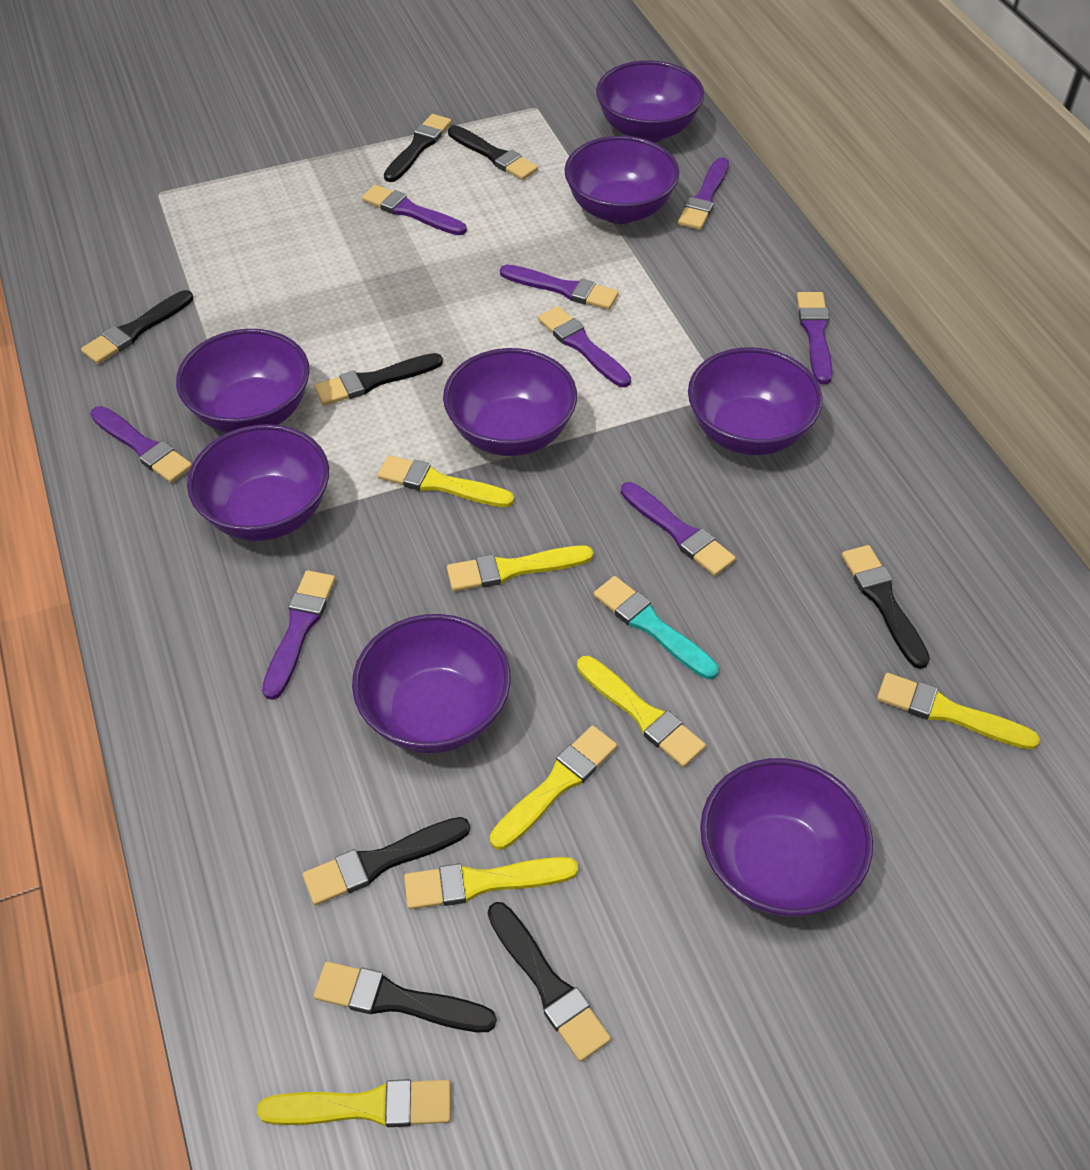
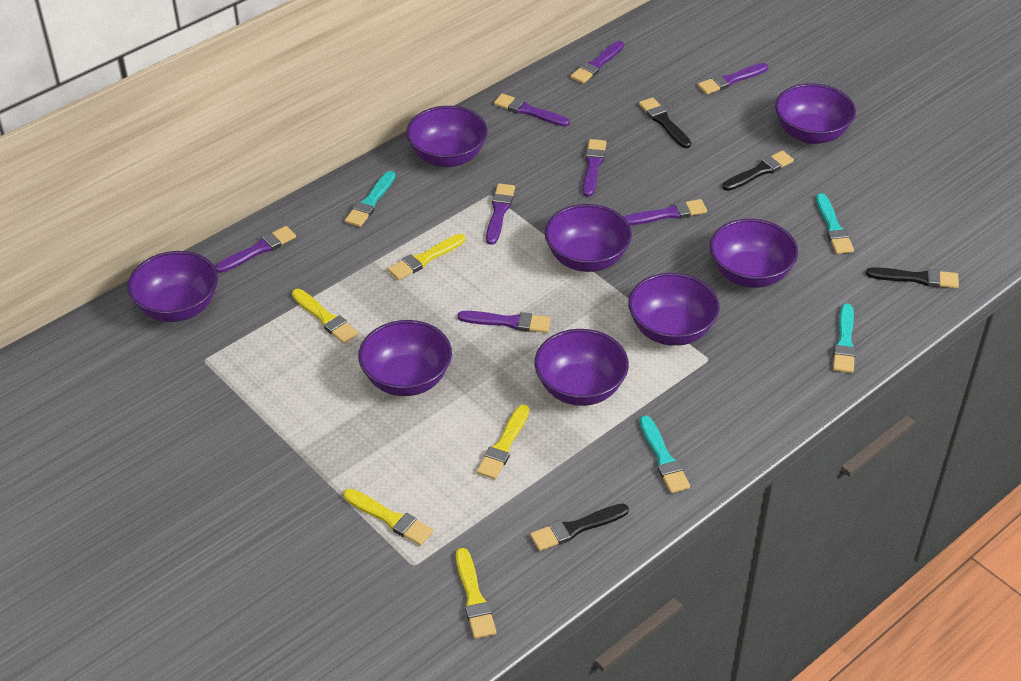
black brush: [81,290,193,364] [303,817,470,905] [314,353,443,406] [314,962,497,1032] [384,114,452,182] [448,125,538,180] [487,902,611,1062] [842,545,930,669] = 8 -> [530,504,629,551] [639,97,691,148] [722,151,794,191] [866,267,959,288] = 4
turquoise brush: [594,576,719,679] = 1 -> [345,171,396,227] [639,415,690,493] [816,193,854,254] [833,304,856,373] = 4
yellow brush: [257,1079,451,1127] [377,455,514,507] [404,857,578,909] [447,546,593,591] [490,726,617,850] [577,656,706,767] [877,673,1040,750] = 7 -> [292,289,359,344] [343,489,433,546] [388,234,465,280] [456,548,496,639] [477,404,529,479] = 5

